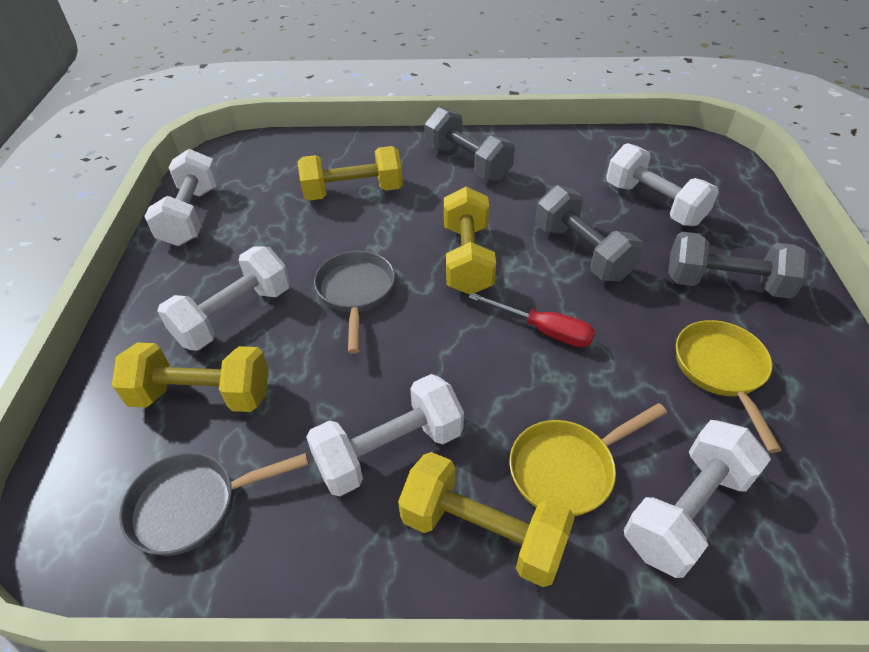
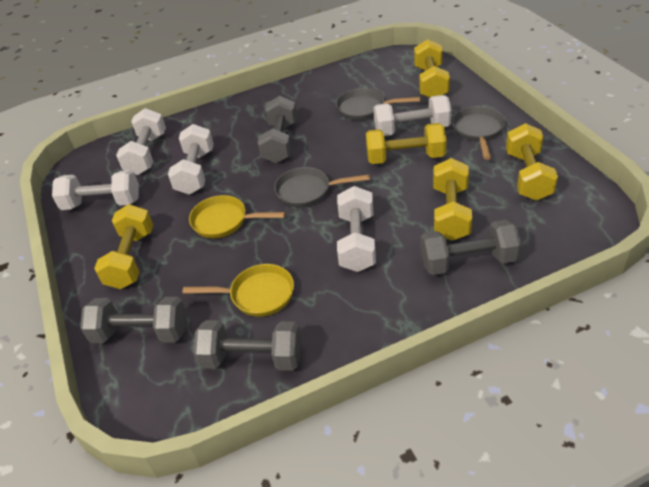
grey dumbbell: [424,107,515,181] [536,185,644,281] [668,232,809,299] = 3 -> [80,297,187,343] [193,320,302,371] [257,96,297,163] [421,220,522,275] = 4
grey pan: [119,452,309,556] [314,251,395,354] = 2 -> [274,167,370,208] [336,88,420,120] [452,106,505,160] = 3
red screwdriver: [469,293,595,348] = 1 -> none = 0
yellow dumbbell: [112,343,269,412] [297,146,403,201] [398,452,575,587] [444,187,496,294] = 4 -> [94,204,153,289] [366,123,447,164] [414,39,450,98] [433,158,472,241] [506,123,558,201] = 5

